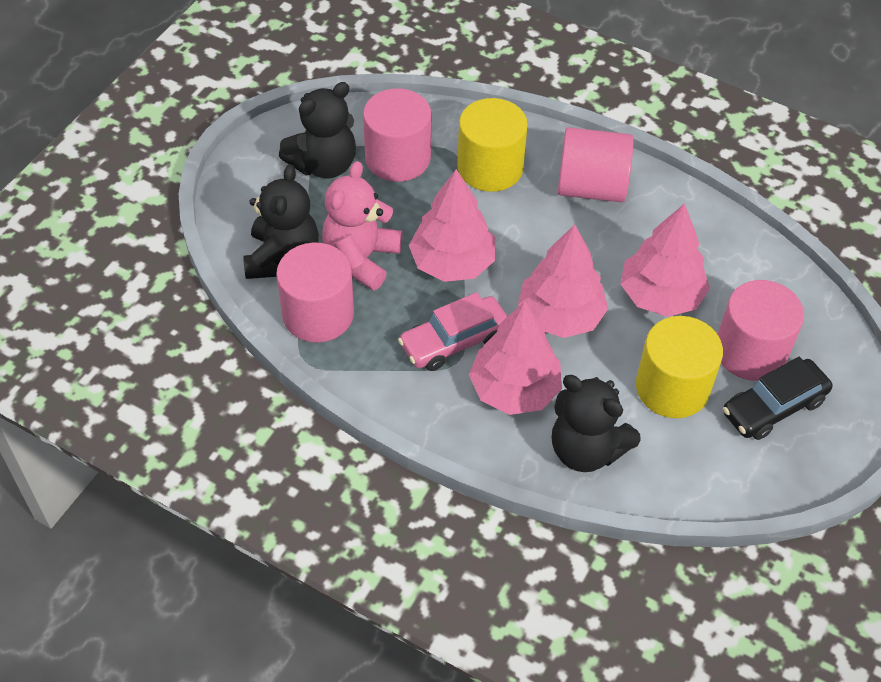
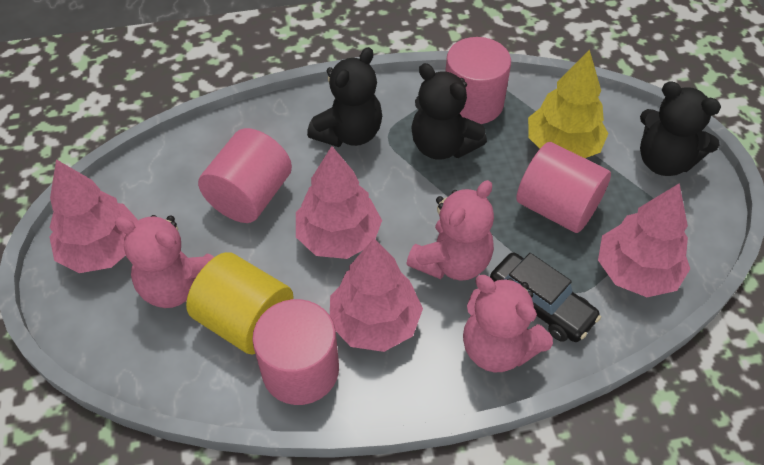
pink car: [398,292,508,371] = 1 -> none = 0
pink teddy bear: [322,161,403,290] = 1 -> [115,215,214,308] [406,180,494,281] [463,275,553,372] = 3
yellow cylinder: [457,98,528,192] [636,316,723,418] = 2 -> [186,252,294,354] = 1
yellow tree: none = 0 -> [528,49,609,158] = 1

